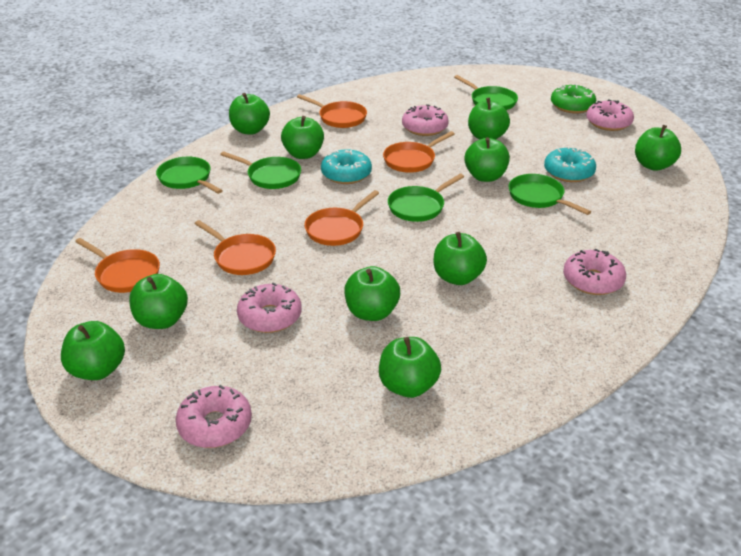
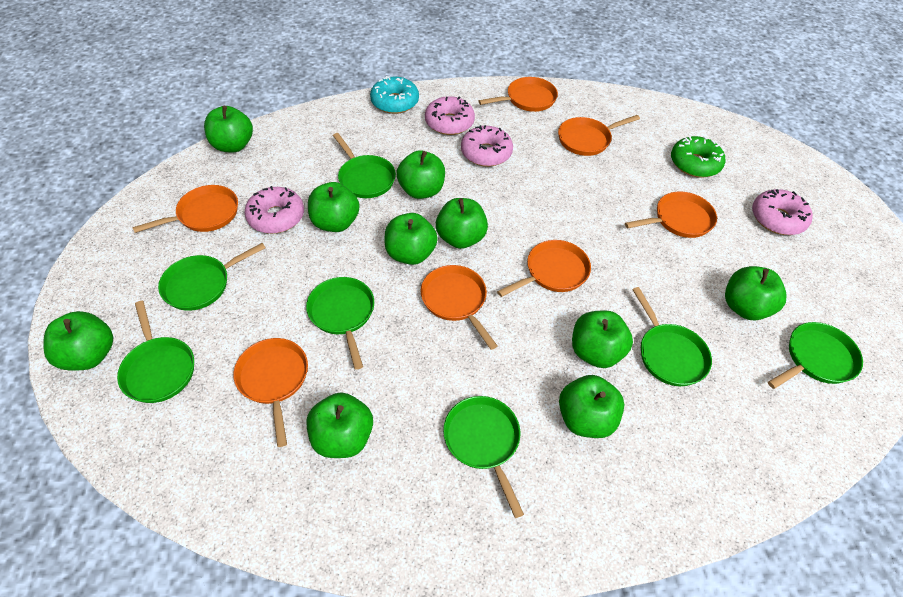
green pan: [156,157,223,194] [220,151,301,189] [388,174,464,222] [454,75,518,110] [509,174,591,215] = 5 -> [117,301,194,403] [158,243,266,311] [306,277,374,370] [333,133,396,198] [443,396,524,518] [632,287,712,386] [768,322,863,389] = 7
orange pan: [75,238,160,293] [195,220,276,275] [297,94,367,128] [304,190,379,246] [383,131,455,173] = 5 -> [132,185,238,233] [233,338,308,447] [421,265,497,350] [478,77,558,112] [497,240,591,297] [558,115,640,156] [625,191,717,238] = 7
pink donut: [176,384,252,448] [237,282,302,333] [402,104,449,136] [563,249,626,295] [586,99,634,131] = 5 -> [244,186,304,234] [425,96,475,135] [461,125,513,167] [752,189,813,235] = 4
turquoise donut: [321,149,372,184] [544,146,596,182] = 2 -> [370,76,419,114] = 1

